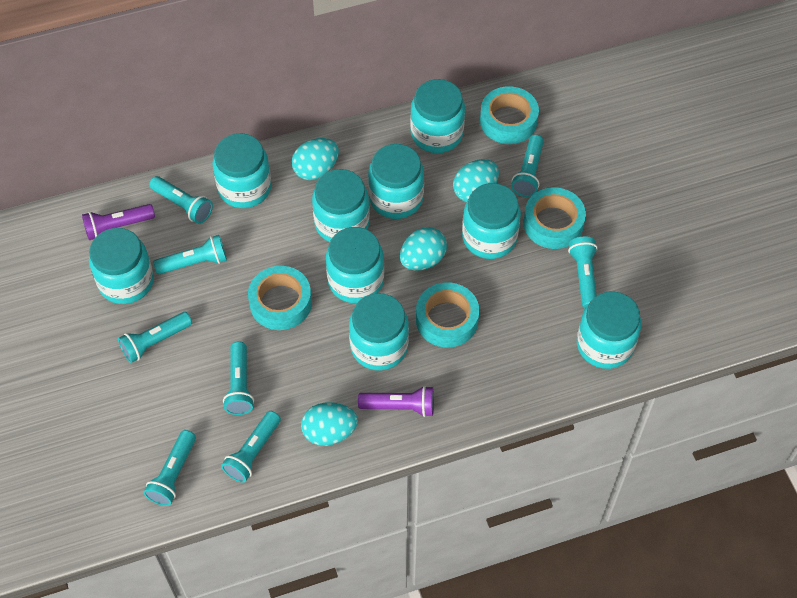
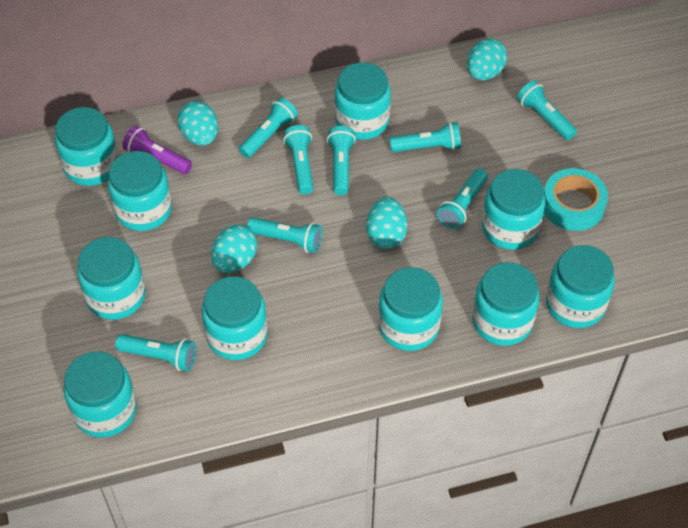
purple flashlight: [82,204,155,240] [358,386,434,417] = 2 -> [122,126,192,174] = 1
turquoise jar: [89,228,154,304] [212,133,271,208] [312,169,370,242] [326,227,384,303] [349,293,409,371] [368,144,424,219] [410,79,465,153] [462,183,521,259] [577,291,641,369] = 9 -> [55,107,119,186] [64,352,137,438] [77,237,146,320] [108,151,172,231] [202,276,268,360] [334,62,391,140] [378,267,443,351] [472,262,540,346] [482,169,545,250] [546,245,615,328] = 10
turquoise tape: [248,266,312,330] [416,282,479,348] [480,86,539,144] [524,188,586,249] = 4 -> [544,168,608,231] = 1

